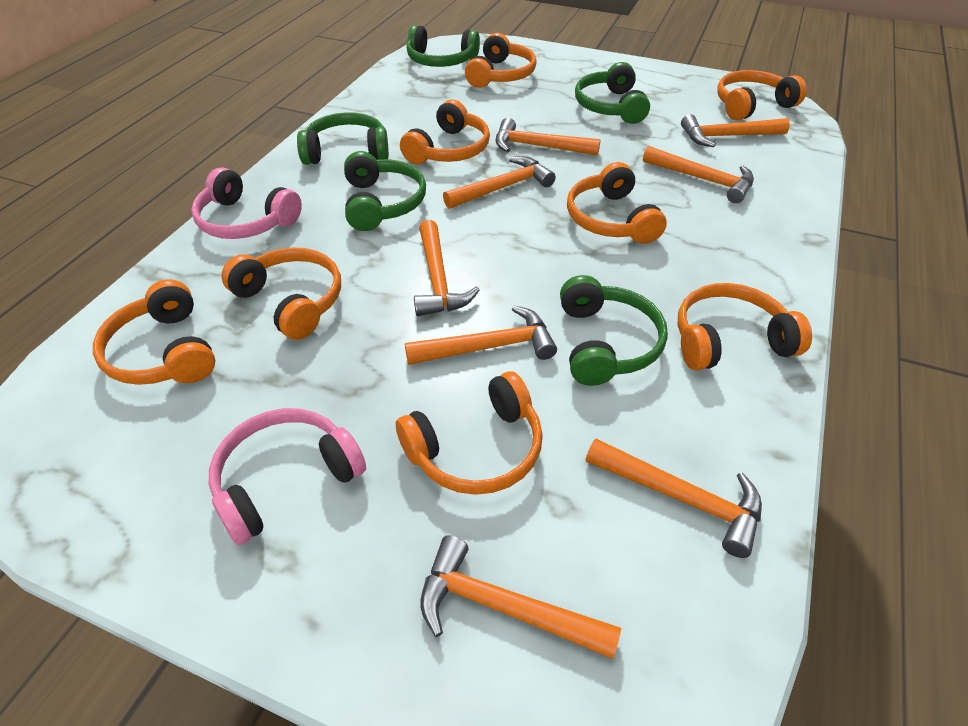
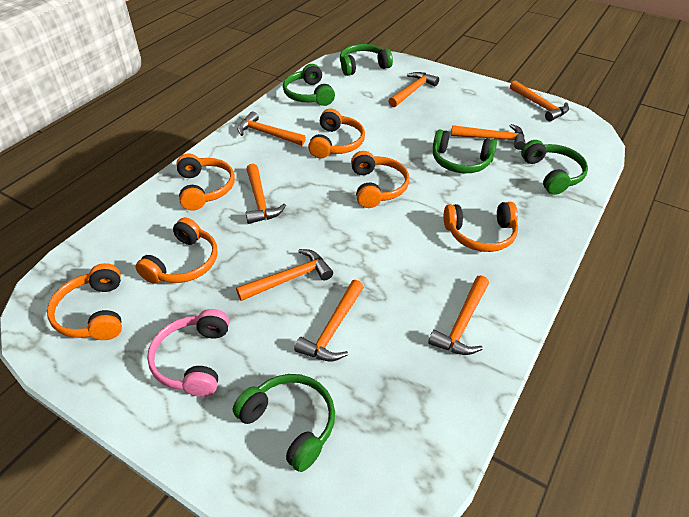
orange headphones: [93,280,215,385] [221,248,341,340] [396,371,543,495] [400,100,490,165] [465,33,537,88] [567,162,667,244] [678,283,812,371] [717,70,807,120] = 8 -> [47,263,122,340] [135,218,218,284] [176,154,235,211] [308,109,365,158] [351,151,409,208] [444,202,518,252] = 6
pink headphones: [191,167,302,239] [209,408,366,545] = 2 -> [147,309,229,397] = 1

